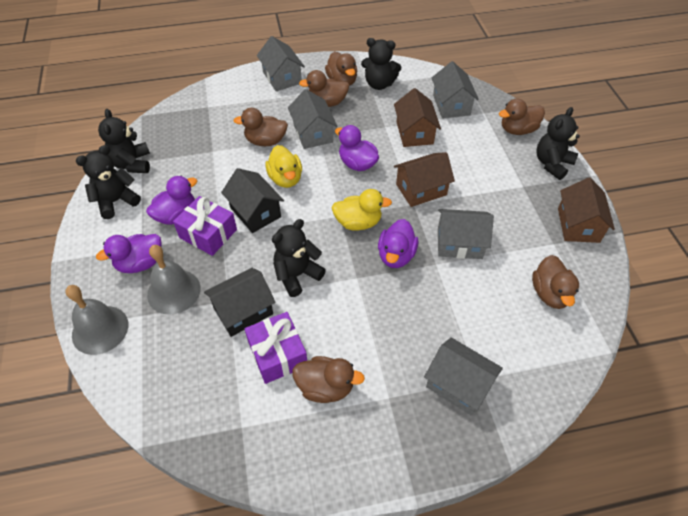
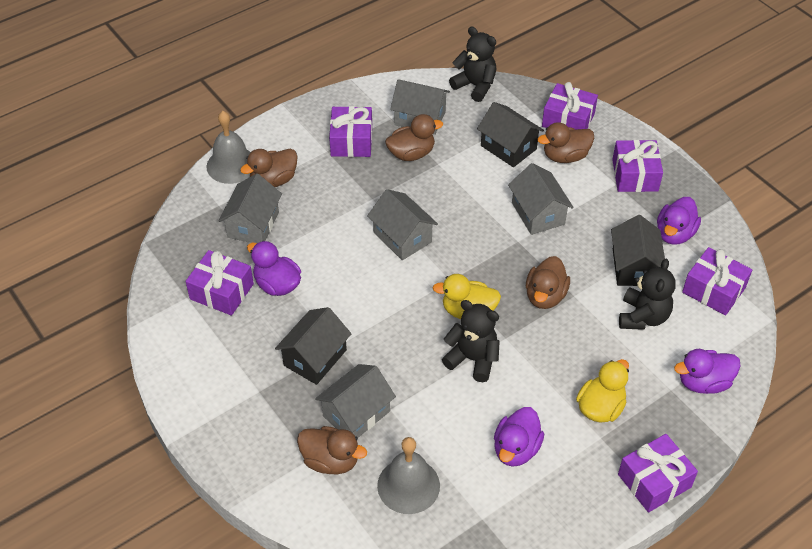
black house: [204,268,276,337] [221,168,284,233] = 2 -> [275,307,351,385] [477,102,544,167] [611,215,665,286] = 3
black teddy bear: [76,145,141,219] [98,109,150,173] [272,219,326,297] [361,38,401,90] [536,107,580,180] = 5 -> [442,300,500,382] [449,26,496,102] [619,259,676,330] = 3
brown duck: [233,108,288,146] [292,356,365,403] [299,70,349,107] [325,52,357,86] [499,99,545,135] [532,255,579,309] = 6 -> [240,148,298,187] [297,426,367,474] [385,114,443,161] [526,256,570,309] [537,122,594,163] = 5
brown house: [394,88,441,147] [394,152,455,207] [558,178,615,243] = 3 -> none = 0
purple gift: [173,196,237,256] [245,312,307,384] = 2 -> [186,250,254,316] [329,106,372,157] [542,82,598,130] [612,140,663,192] [618,434,698,512] [682,247,752,315] = 6

